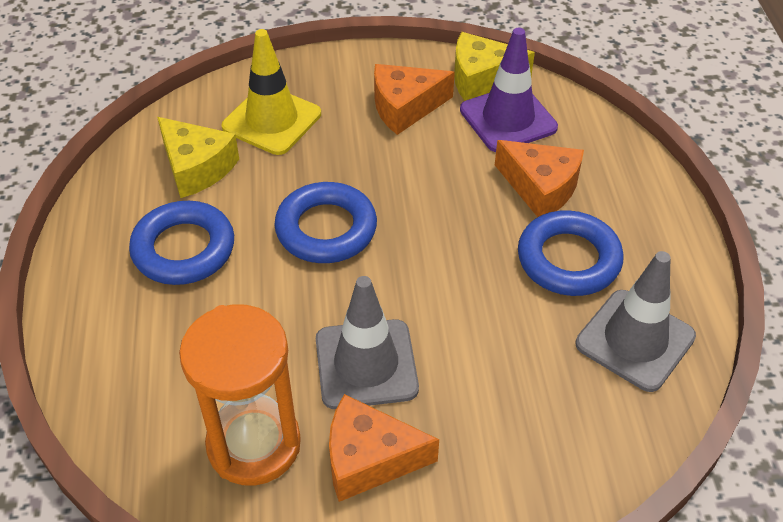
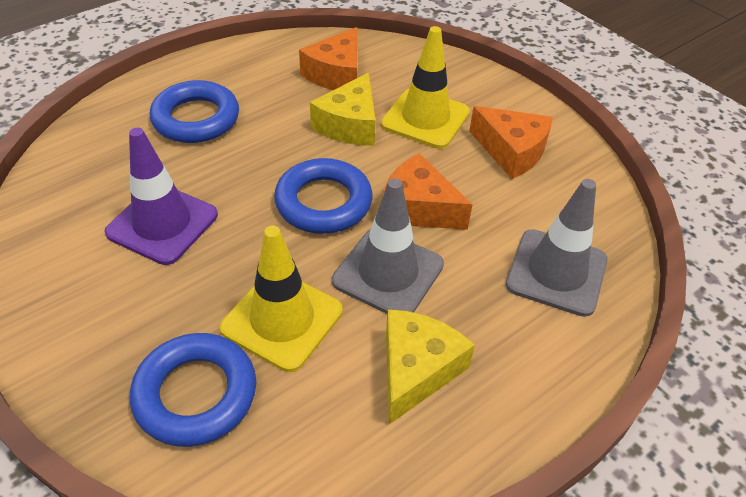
orange hourglass: [179,304,301,486] = 1 -> none = 0
yellow traffic cone: [221,29,321,155] = 1 -> [220,226,342,372] [381,26,470,149] = 2

